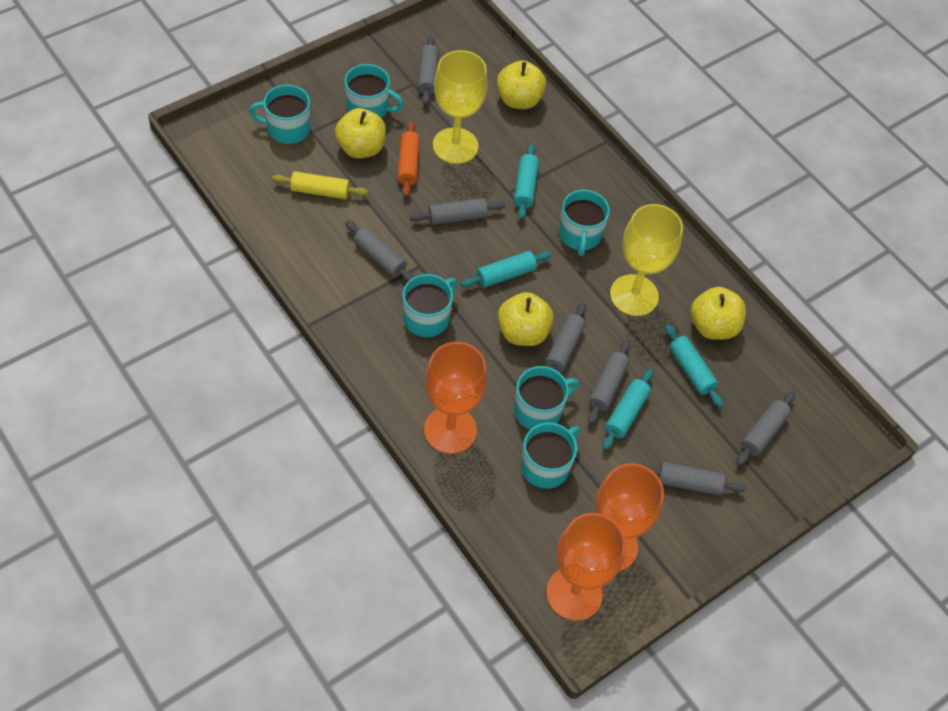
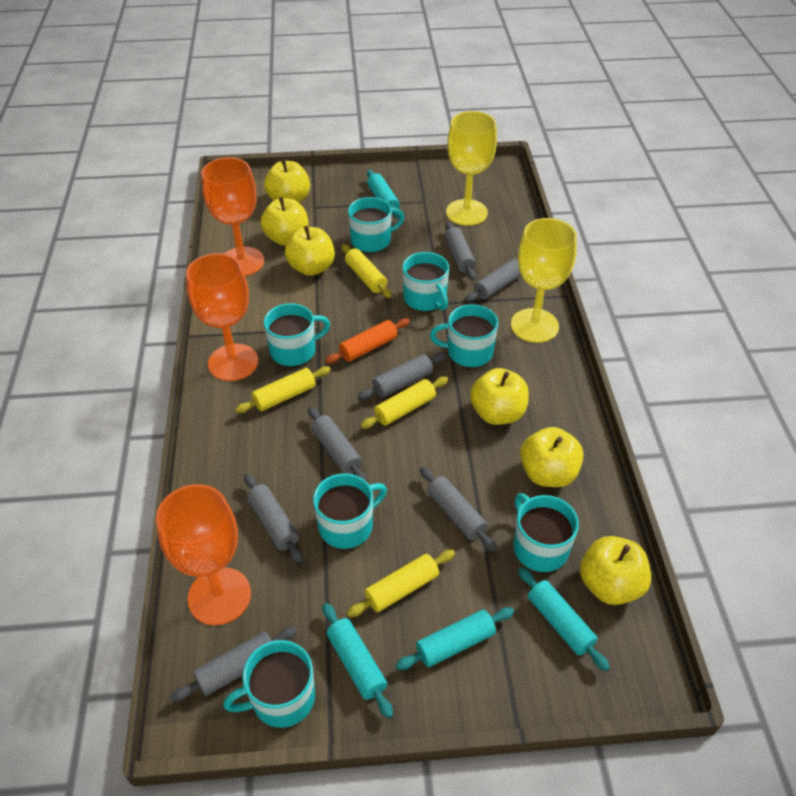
turquoise mug: [249,85,310,144] [344,64,404,118] [403,274,457,337] [514,366,579,430] [521,422,580,489] [559,190,610,256] = 6 -> [223,640,315,728] [264,303,330,366] [313,473,387,549] [348,197,404,252] [402,252,449,311] [430,304,498,367] [514,493,579,572] = 7
yellow apple: [335,108,386,158] [497,60,546,109] [498,292,554,346] [691,287,746,340] = 4 -> [260,197,309,246] [264,159,310,203] [285,226,335,276] [470,368,529,425] [520,427,584,487] [580,536,651,605] = 6
yellow rolling pin: [272,171,368,199] = 1 -> [235,366,331,413] [342,244,392,298] [347,549,455,617] [360,377,448,429] = 4

